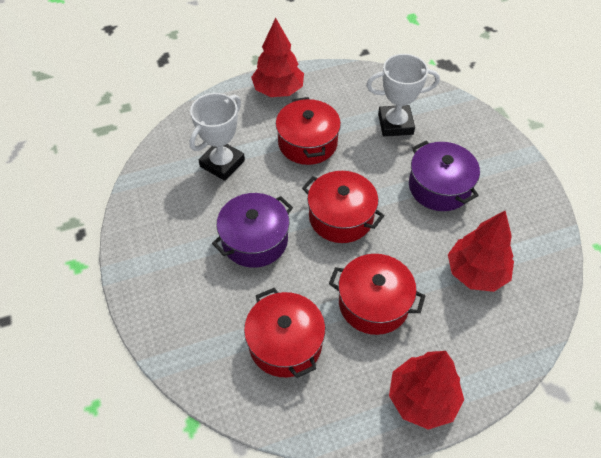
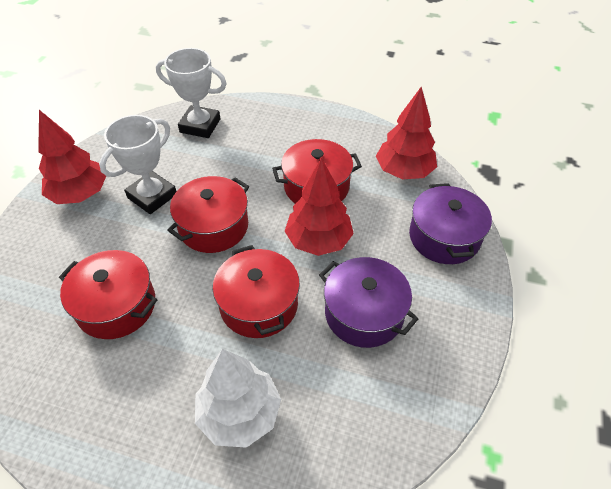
white tree: none = 0 -> [195,349,281,448] = 1

